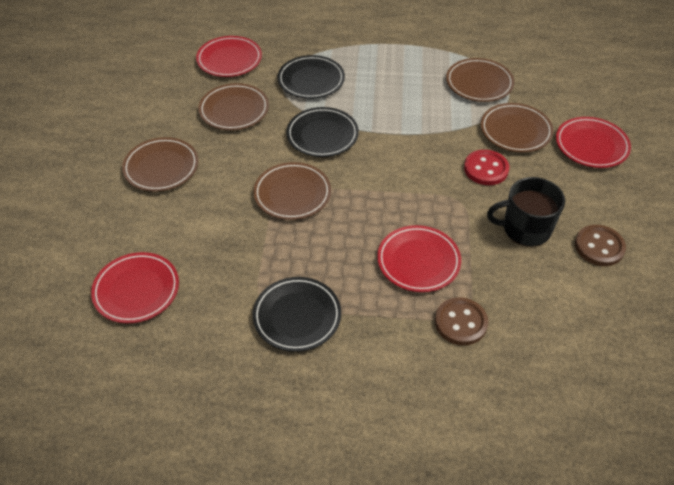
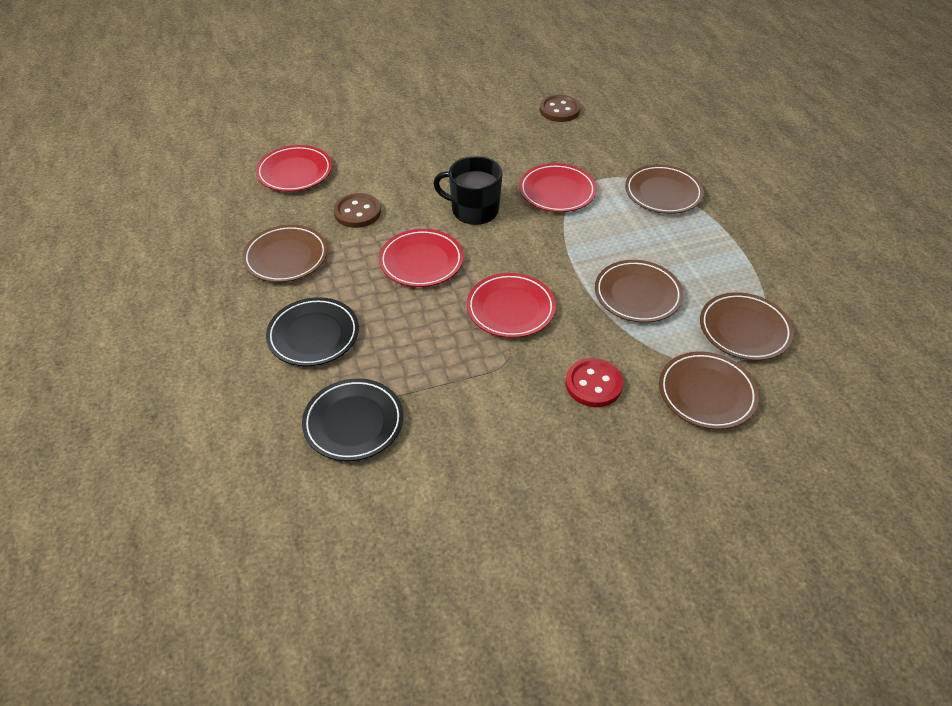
black plate: [253,277,341,352] [278,55,345,99] [286,107,359,157] = 3 -> [266,297,359,366] [302,378,403,461] = 2

